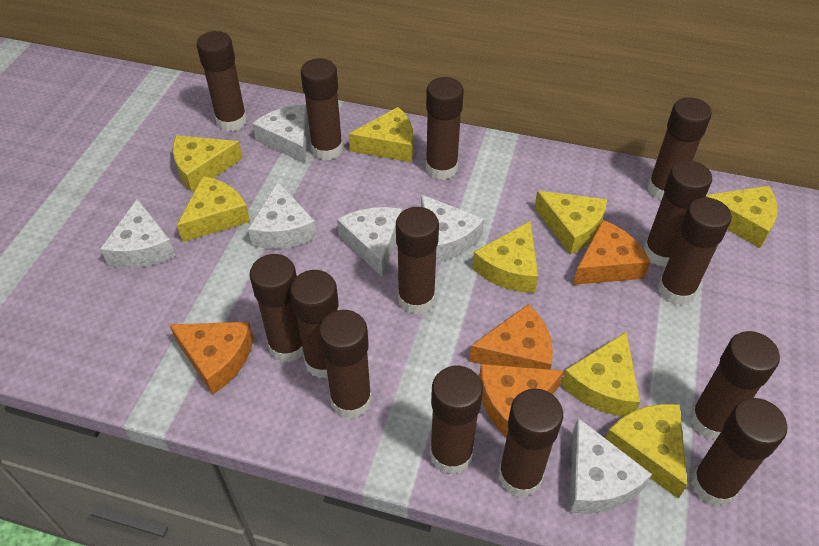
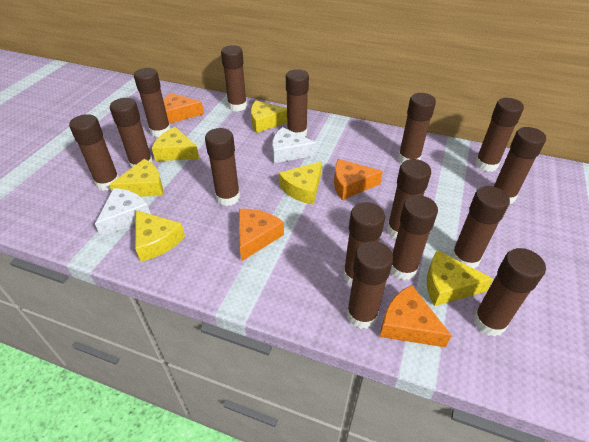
brown glue stick: [197,31,247,132] [250,254,304,363] [290,270,338,378] [301,58,343,160] [319,310,372,419] [396,207,439,315] [426,77,464,180] [430,366,483,475] [499,388,563,497] [643,160,712,267] [648,97,712,200] [658,198,732,305] [690,331,780,440] [691,398,787,507] = 14 -> [69,114,119,191] [110,98,153,168] [134,68,171,137] [205,128,240,206] [221,45,247,112] [286,69,309,137] [343,202,385,286] [347,241,393,329] [387,159,431,239] [390,195,438,280] [398,93,436,163] [451,186,510,269] [473,248,546,337] [475,98,524,172] [493,127,546,204] = 15
white cheese: [100,199,176,268] [248,181,317,249] [252,104,308,164] [337,207,402,278] [421,195,484,262] [570,418,652,514] = 6 -> [95,188,151,237] [272,127,316,163] = 2
yellow cheese: [173,135,243,192] [177,176,250,242] [349,107,413,162] [472,221,538,293] [534,191,607,255] [561,332,640,416] [605,404,687,499] [705,186,777,248] = 8 -> [109,159,163,197] [135,210,185,261] [152,127,199,161] [251,101,287,133] [279,161,322,205] [427,250,493,306] = 6

